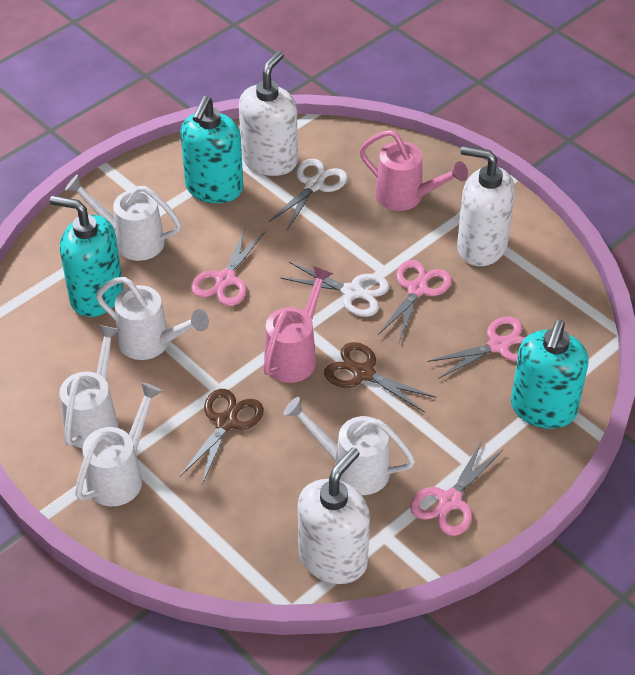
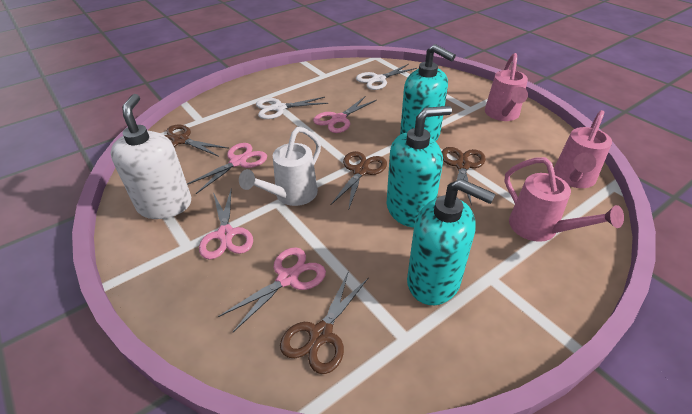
brown scissors: [180,389,264,484] [324,342,436,413] = 2 -> [164,124,228,157] [280,271,369,374] [330,151,387,211] [442,147,486,205] = 4
pink watering can: [263,266,333,383] [360,130,468,211] = 2 -> [485,53,528,121] [504,157,624,242] [554,110,612,188] = 3
white soap dispenser: [239,51,298,176] [298,448,370,584] [457,146,515,266] = 3 -> [110,94,191,219] = 1
white watering can: [59,325,120,449] [65,174,181,261] [75,382,163,506] [96,277,209,360] [283,397,415,495] = 5 -> [239,127,321,206] = 1

